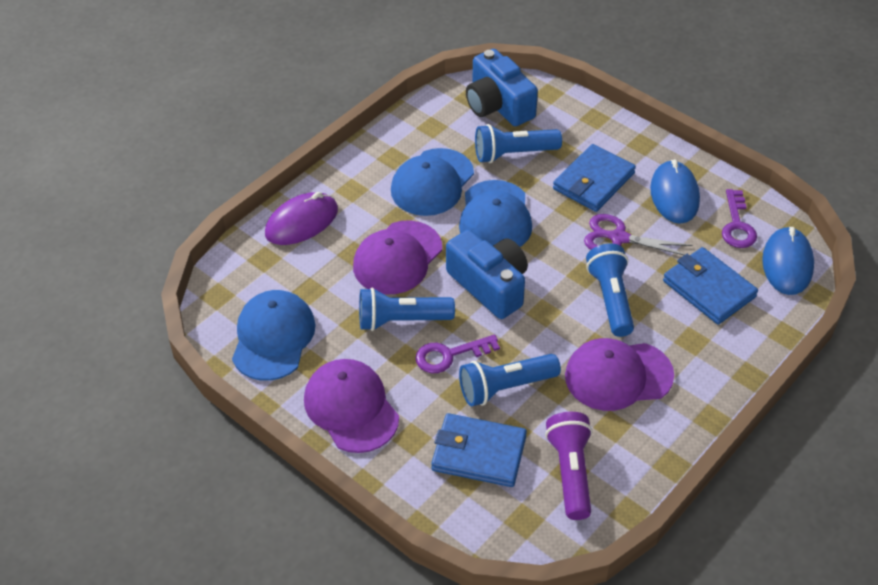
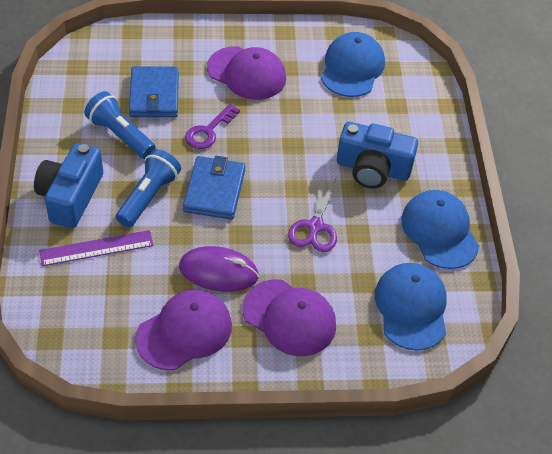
blue flashlight: [359,287,455,331] [459,354,561,407] [475,124,562,163] [586,243,634,337] = 4 -> [84,91,156,159] [116,149,181,227] = 2
blue mouse: [650,159,700,224] [762,227,814,295] = 2 -> none = 0
blue wallet: [431,413,527,487] [553,144,636,212] [663,247,758,325] = 3 -> [129,66,179,117] [183,156,245,219] = 2
purple flashlight: [545,412,592,520] = 1 -> none = 0
purple key: [415,334,500,373] [722,189,757,248] = 2 -> [185,103,240,149] = 1
purple ruler: none = 0 -> [39,230,154,266] = 1

